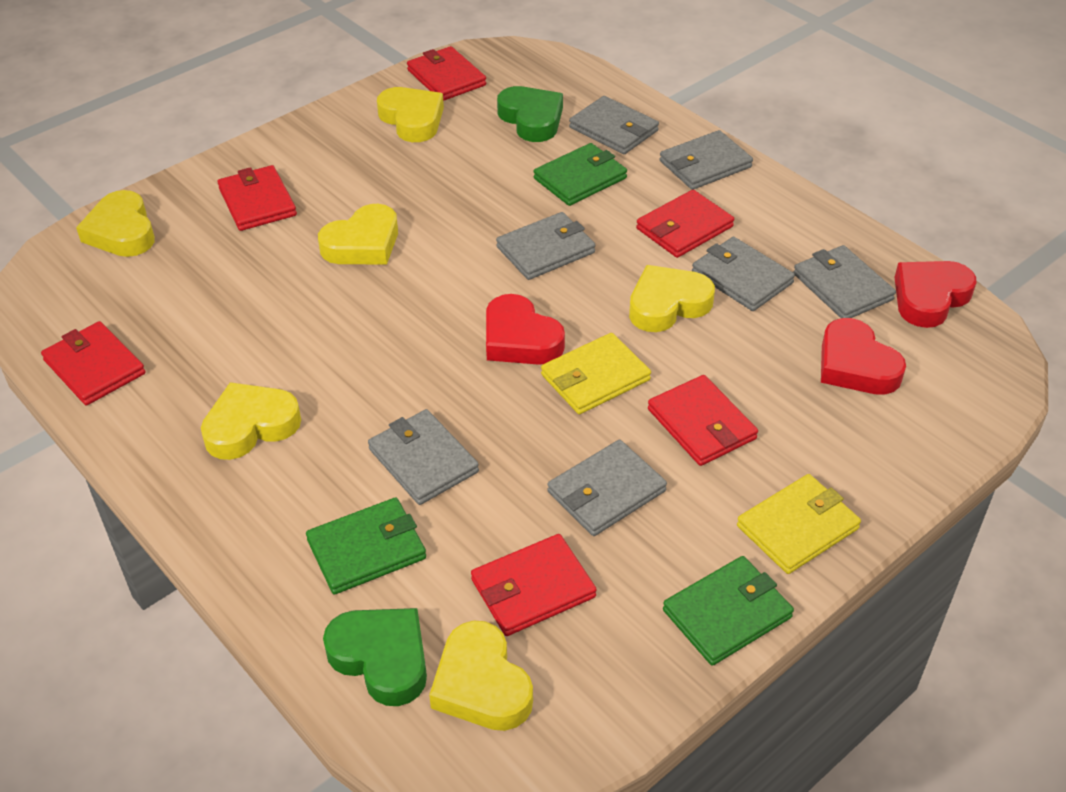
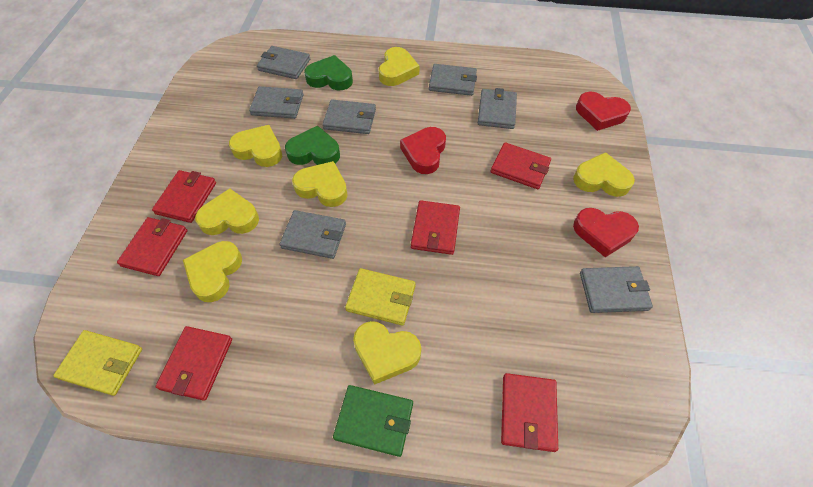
green wallet: [306,497,426,595] [534,143,627,206] [663,556,794,666] = 3 -> [333,385,413,457] = 1
yellow heart: [76,190,155,257] [201,382,301,460] [318,204,398,265] [377,87,444,142] [429,621,533,731] [629,265,715,332] = 6 -> [183,241,242,302] [195,188,259,235] [229,125,282,167] [292,161,348,207] [353,321,421,385] [379,47,420,86] [573,152,635,197] = 7

